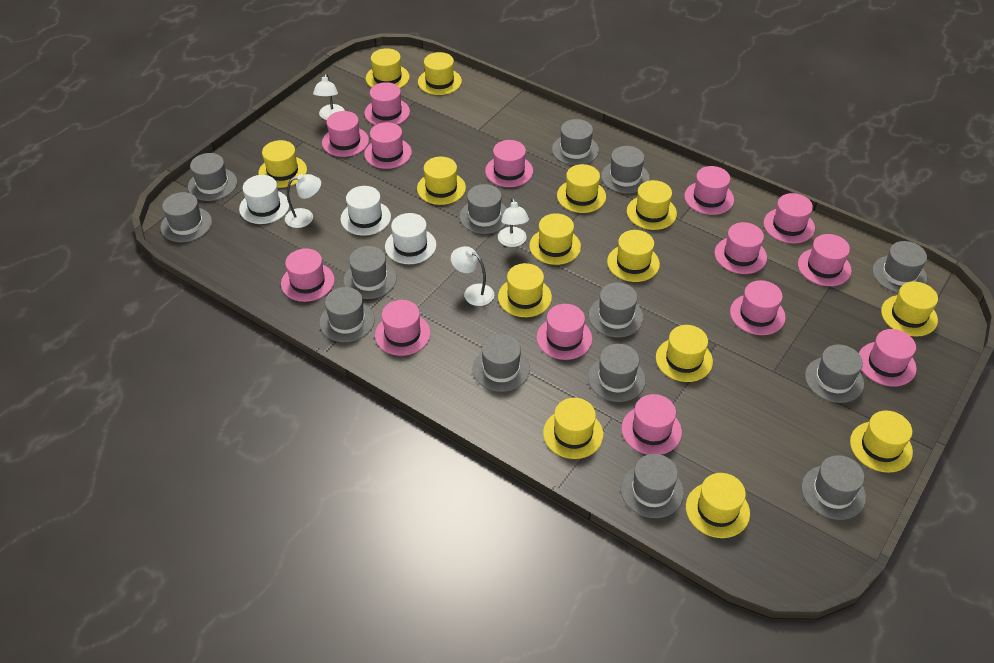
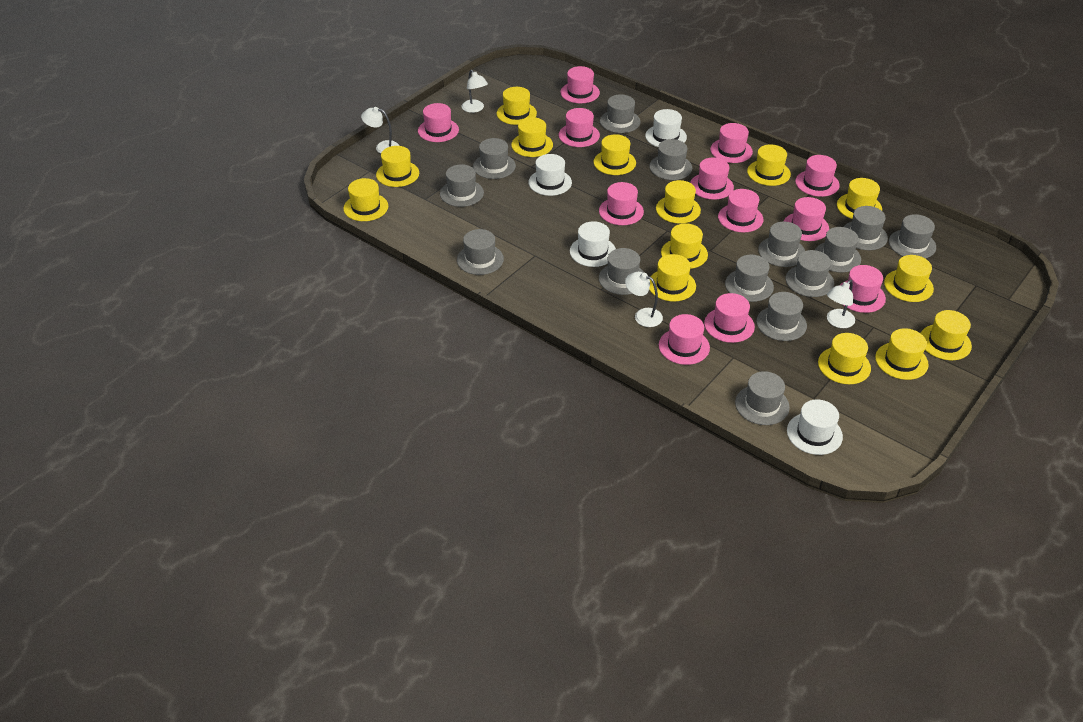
pink hat: [281,248,335,302] [322,111,369,157] [364,82,410,125] [364,122,412,169] [375,300,431,356] [485,140,533,187] [536,304,592,360] [621,394,682,455] [684,166,734,215] [714,222,767,274] [730,280,786,335] [763,193,815,244] [798,234,852,286] [859,329,917,386] = 14 -> [418,103,459,142] [559,108,600,147] [560,66,600,103] [599,182,644,225] [659,314,710,365] [690,158,734,200] [704,293,755,343] [710,123,753,163] [718,189,764,232] [783,197,829,241] [795,155,840,197] [840,265,886,313] = 12
white hat: [239,175,289,224] [341,186,391,236] [385,213,436,264] = 3 -> [529,154,572,196] [570,221,616,267] [645,109,687,147] [787,399,843,455] = 4

